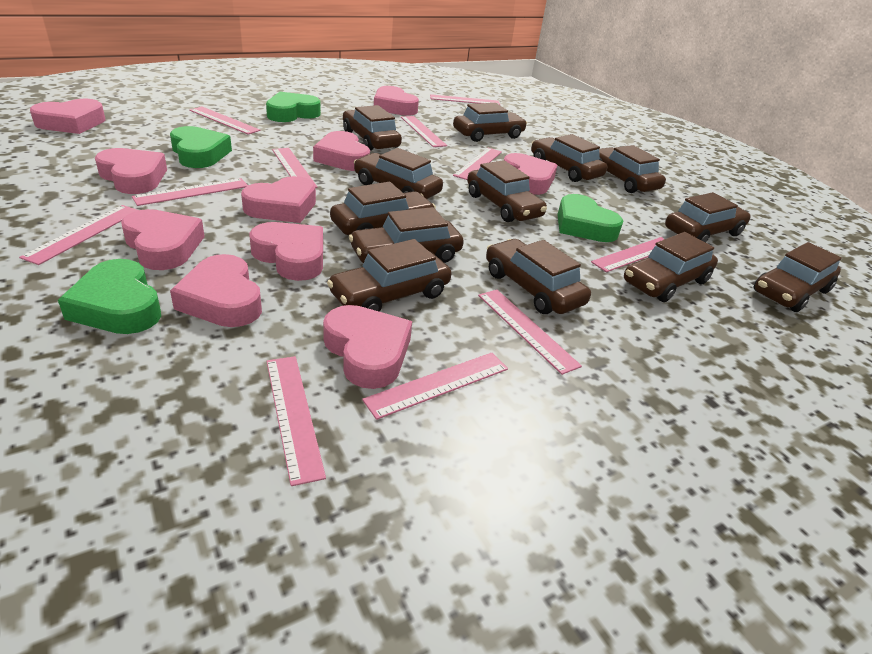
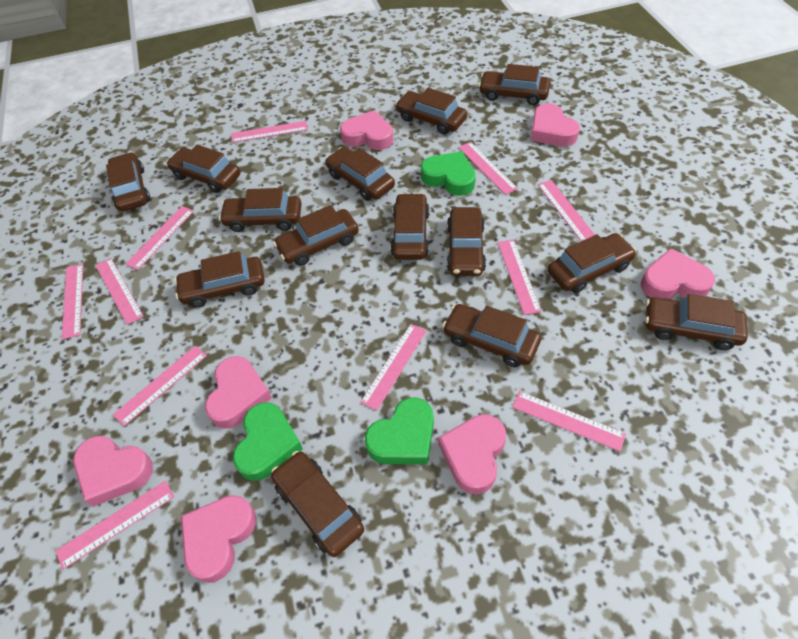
brown car: [327,239,452,312] [330,182,436,235] [343,105,402,151] [349,207,464,263] [354,148,443,199] [453,103,527,142] [467,160,547,222] [486,239,591,314] [531,134,607,182] [599,145,666,193] [624,232,718,302] [665,192,751,243] [754,242,842,312] = 13 -> [106,152,150,212] [167,145,240,193] [174,251,265,308] [219,188,302,232] [271,451,364,557] [273,205,359,266] [325,147,395,201] [390,193,430,260] [395,88,467,134] [443,304,541,367] [447,207,486,276] [478,64,551,105] [548,233,636,293] [645,294,748,350] = 14
green heart: [58,259,161,334] [170,126,232,168] [266,92,321,122] [557,194,623,242] = 4 -> [233,402,303,481] [365,397,434,464] [421,151,476,196] = 3
pink heart: [30,99,105,134] [95,148,167,194] [121,209,205,270] [170,254,262,327] [241,176,316,223] [250,222,323,281] [313,131,370,171] [323,305,412,389] [374,86,419,116] [504,153,558,195] = 10 -> [73,436,153,507] [181,495,256,583] [205,356,272,429] [340,110,393,150] [438,414,506,495] [530,103,580,147] [641,248,715,299] = 7

